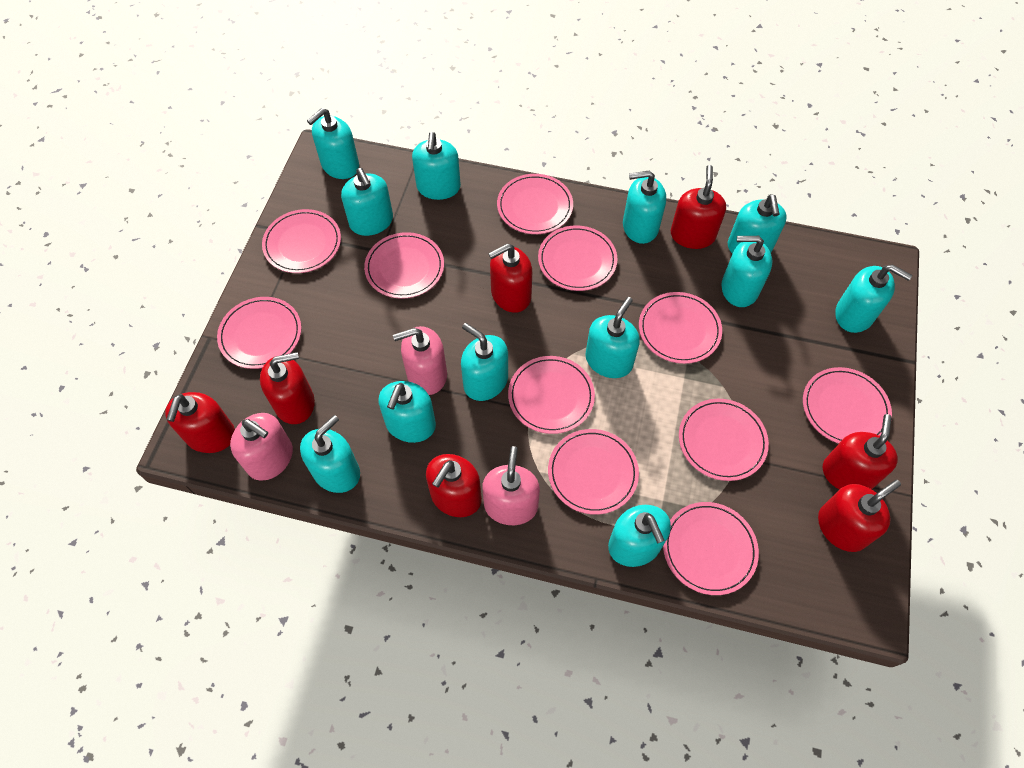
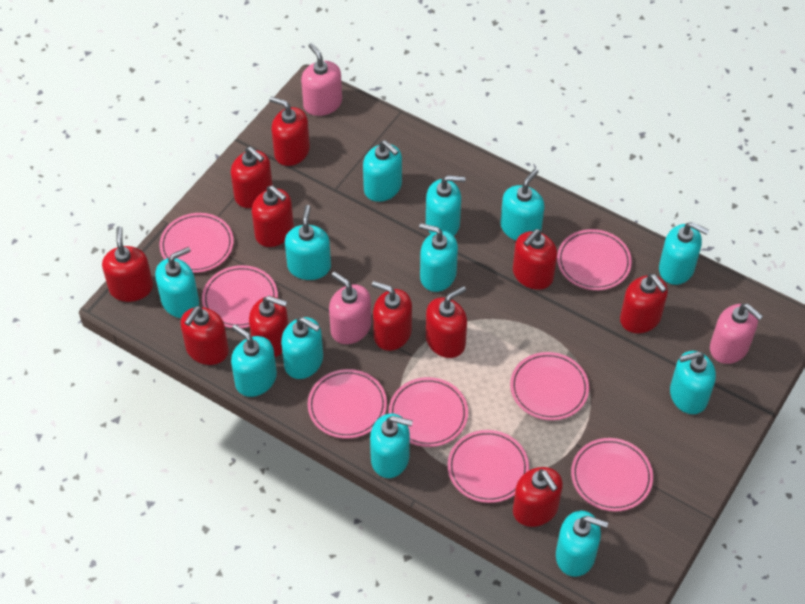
pink plate: [217,297,302,369] [262,209,341,273] [364,232,444,299] [497,174,573,234] [508,356,595,434] [538,226,617,291] [548,429,639,515] [639,292,722,364] [663,502,759,595] [679,399,769,481] [803,367,892,444] = 11 -> [159,213,234,273] [202,265,278,328] [308,369,387,439] [389,377,468,447] [448,430,529,503] [510,352,589,420] [557,229,632,290] [571,438,653,512] = 8
red soap dispenser: [165,392,235,453] [260,352,315,424] [426,454,482,517] [488,244,532,313] [670,165,726,249] [818,480,901,552] [823,414,898,490] = 7 -> [102,226,153,302] [181,306,229,365] [231,147,273,208] [249,296,289,357] [252,186,294,247] [269,97,310,166] [372,281,412,351] [426,286,467,358] [513,229,557,290] [513,467,563,527] [620,274,668,333] = 11

